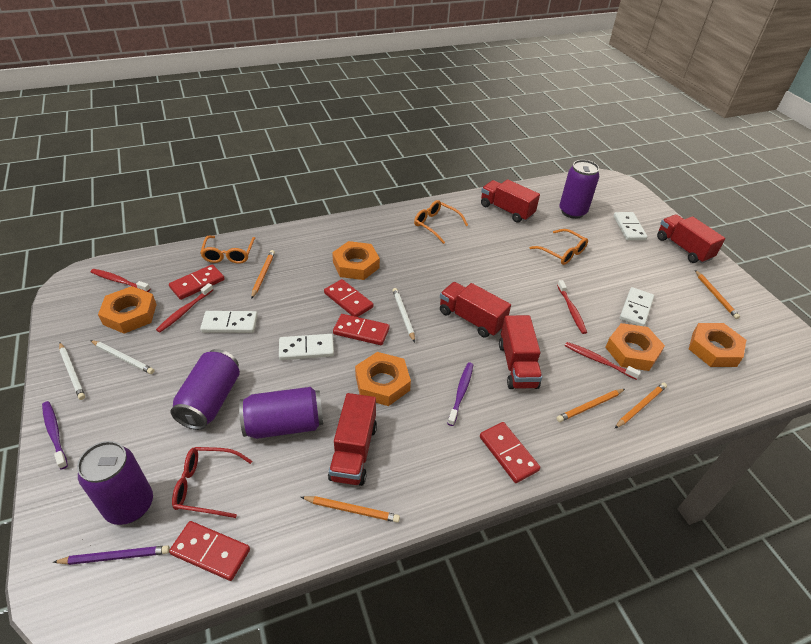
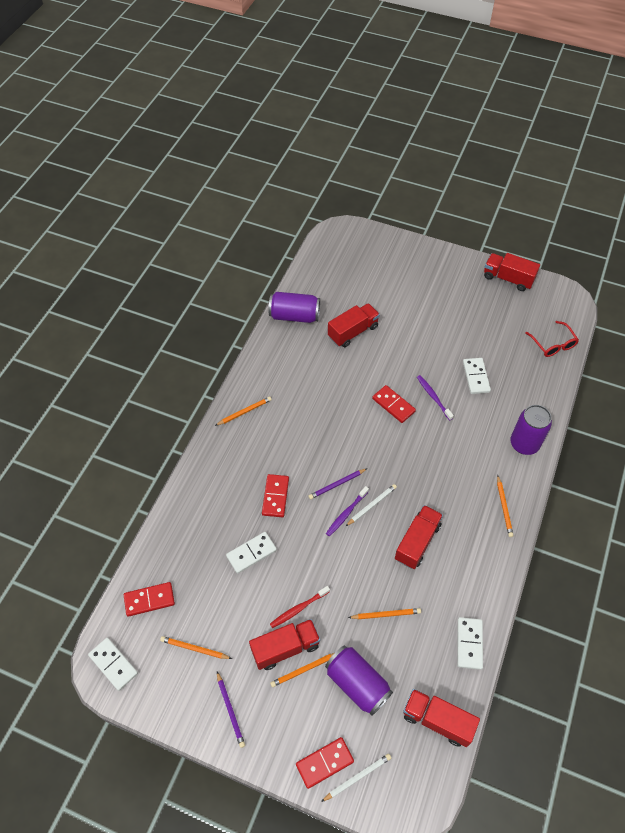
orange glasses: [200,236,256,264] [414,200,468,244] [530,229,588,265] = 3 -> none = 0
orange nut: [98,286,157,334] [332,241,380,280] [355,352,411,406] [605,323,665,371] [689,323,746,367] = 5 -> none = 0
purple can: [77,441,153,525] [170,349,240,430] [239,387,323,439] [559,160,599,219] = 4 -> [269,292,320,323] [325,645,393,716] [510,405,552,455] = 3
purple pencil: [53,545,170,565] = 1 -> [217,672,245,748] [309,469,366,500] = 2
red domino: [169,264,225,300] [169,521,250,581] [324,279,373,317] [333,314,390,345] [480,422,540,483] = 5 -> [124,582,175,617] [262,474,289,517] [296,737,354,789] [372,385,416,423] = 4
red toothbrush: [90,269,150,292] [156,283,213,332] [557,280,587,334] [565,342,641,380] = 4 -> [270,586,330,628] = 1
white pencil: [59,343,85,400] [90,340,154,374] [392,288,415,342] = 3 -> [321,754,391,802] [346,484,397,526] = 2

